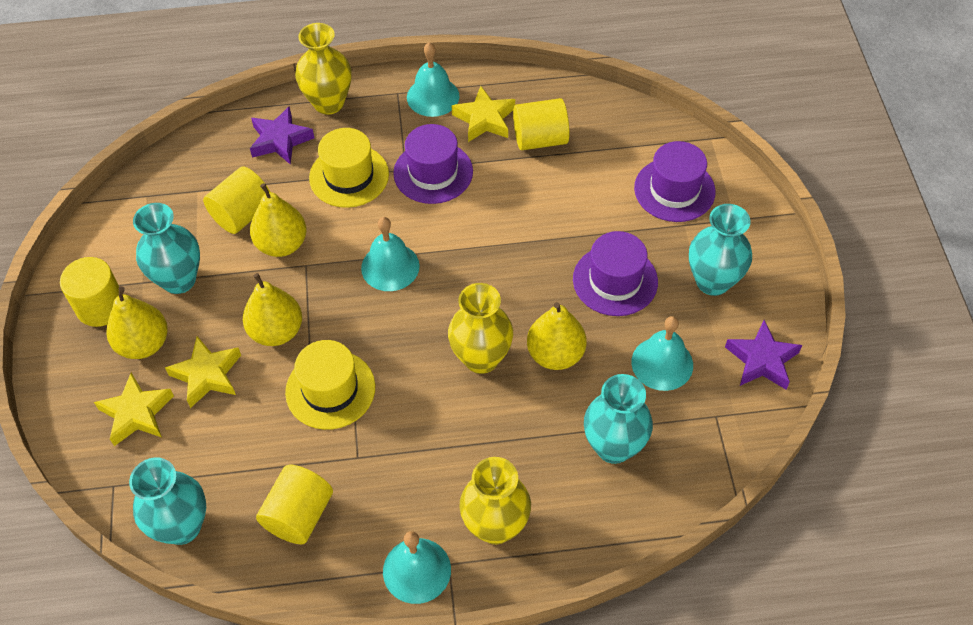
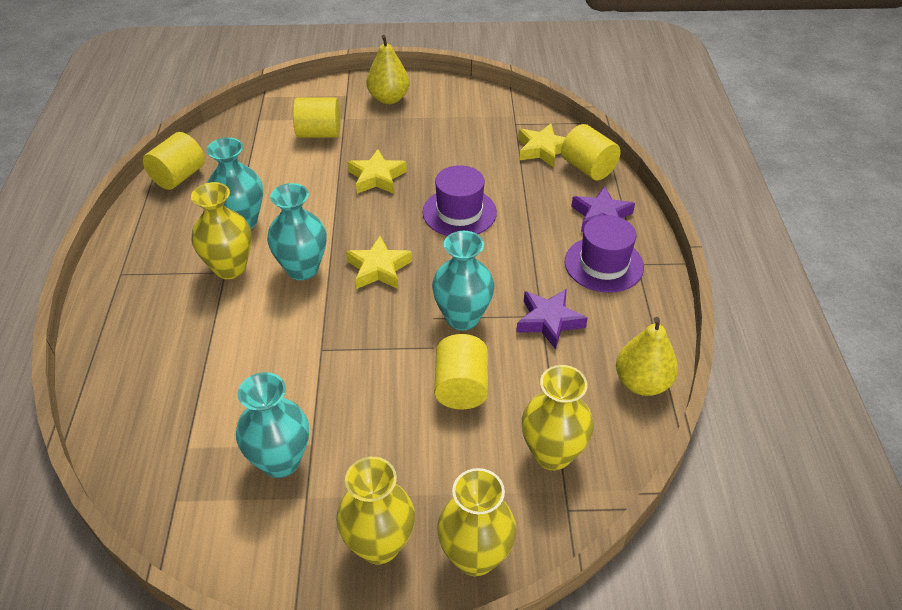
purple hat: [393,124,473,204] [573,231,658,316] [634,141,716,222] = 3 -> [423,165,497,236] [565,215,644,293] = 2
turquoise bell: [361,217,420,291] [383,531,451,604] [407,43,459,117] [631,316,693,391] = 4 -> none = 0
yellow hat: [285,340,375,430] [309,128,389,208] = 2 -> none = 0
yellow pear: [107,286,168,359] [243,273,302,346] [250,183,307,257] [527,302,587,370] = 4 -> [367,35,410,104] [616,317,678,396] = 2
yellow vase: [295,23,352,115] [448,283,513,374] [459,457,531,544] = 3 -> [191,182,252,279] [336,457,415,564] [437,468,517,576] [522,365,594,470] = 4

